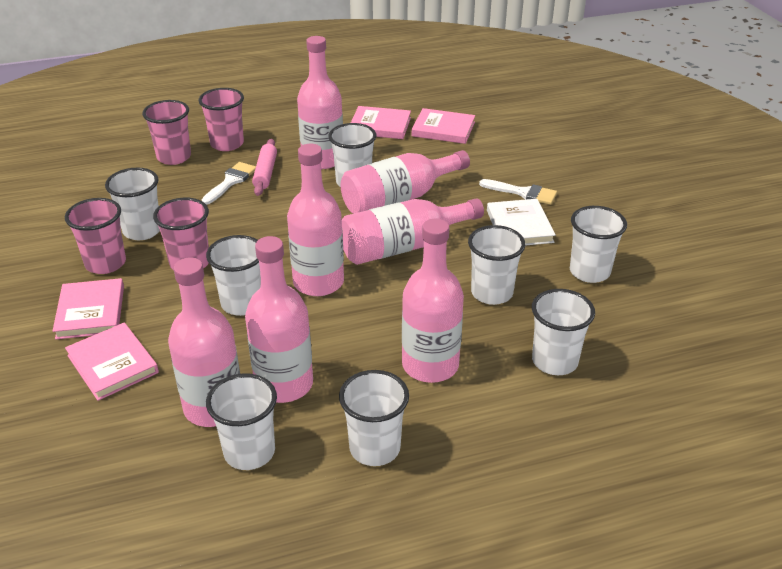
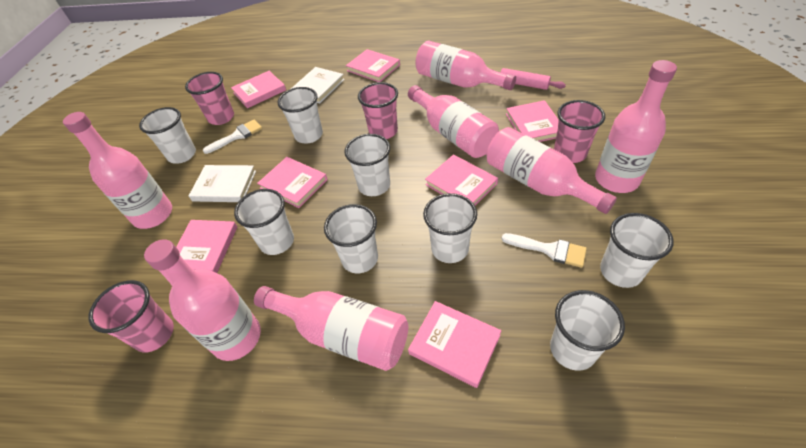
pink book: [53,278,124,339] [65,323,159,401] [351,106,411,139] [412,108,475,144] = 4 -> [176,220,237,273] [231,71,286,108] [257,157,328,208] [346,49,400,82] [408,301,501,388] [425,154,498,206] [506,100,559,142] = 7
white book: [487,199,556,245] = 1 -> [189,165,256,202] [291,67,345,104] = 2

